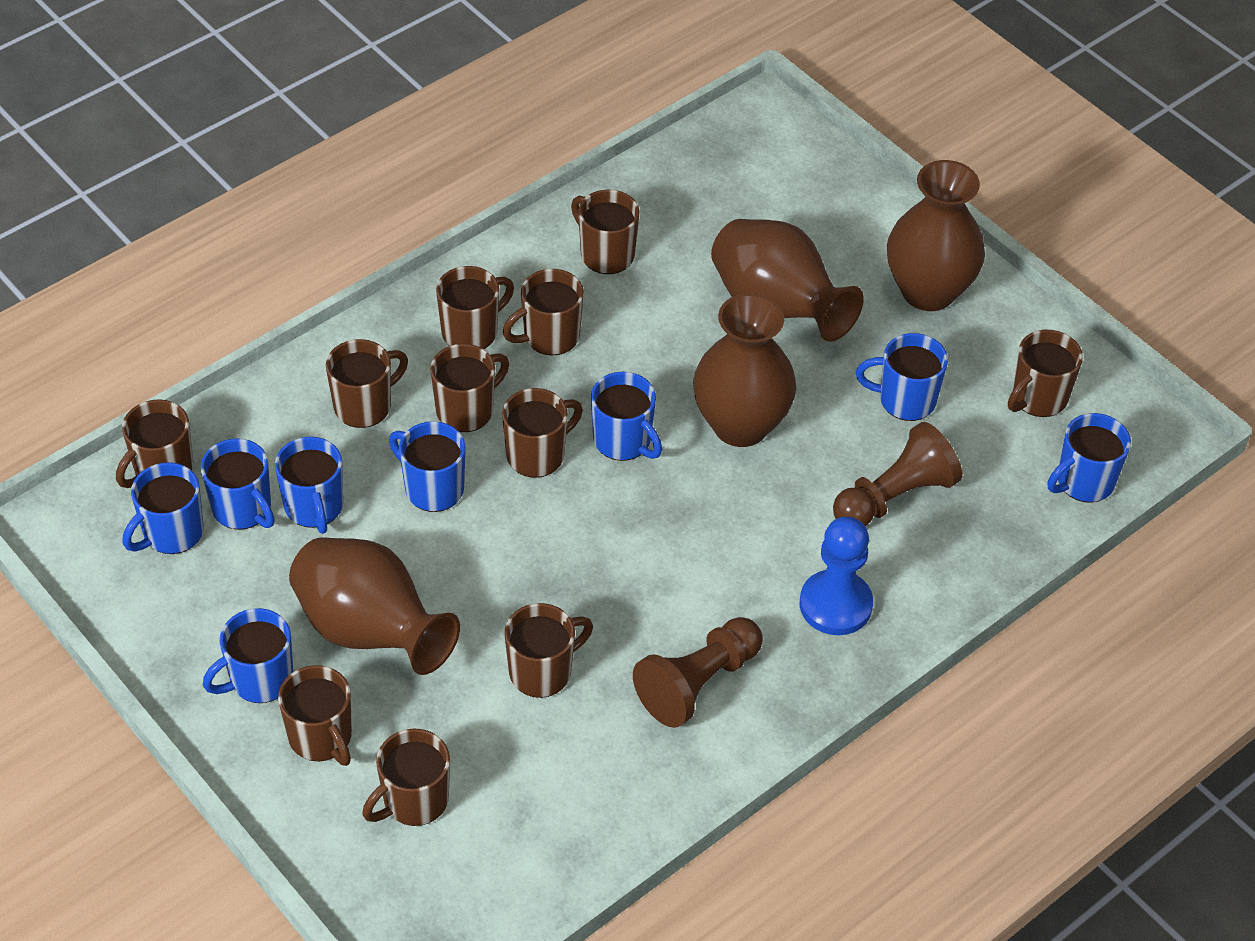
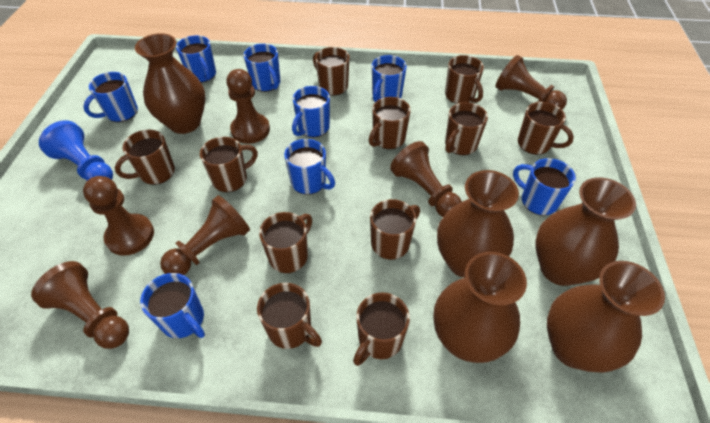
brown pawn: [633,617,763,728] [833,422,962,526] = 2 -> [31,261,129,349] [83,176,154,256] [160,195,250,275] [226,69,270,144] [390,141,462,217] [495,55,567,110] = 6
brown vase: [289,537,460,675] [693,293,796,447] [711,219,864,342] [887,160,985,311] = 4 -> [135,33,206,134] [433,252,527,363] [437,170,519,278] [535,177,636,286] [547,261,665,373] = 5

